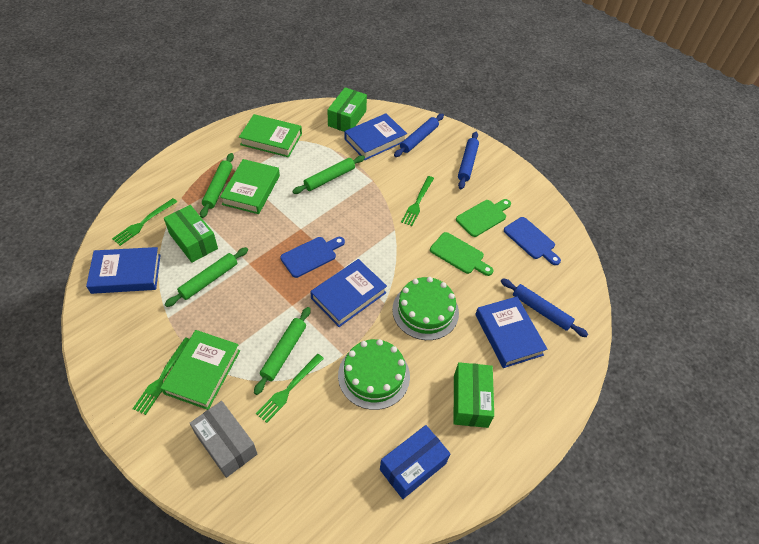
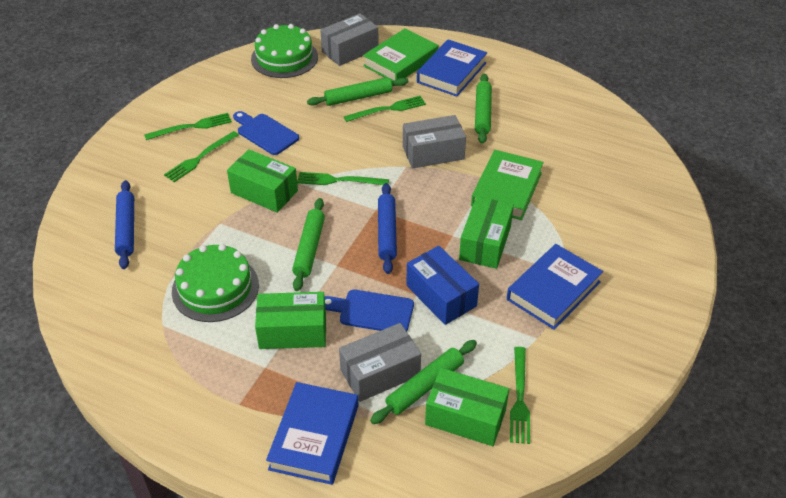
blue book: [86,247,161,294] [310,259,387,327] [344,113,407,160] [475,296,547,368] = 4 -> [266,382,359,485] [417,39,487,97] [507,244,603,330] = 3
blue rolling pin: [394,114,444,157] [458,132,479,189] [501,278,588,337] = 3 -> [115,180,134,269] [378,183,397,274] = 2
green book: [160,330,240,410] [220,159,280,214] [239,114,302,157] = 3 -> [363,28,438,81] [471,150,544,220] = 2
green box: [164,205,218,263] [328,87,367,132] [453,362,494,428] = 3 -> [227,149,298,213] [255,292,326,349] [425,368,509,446] [459,196,514,269] = 4
green cutting board: [430,232,493,276] [456,199,511,237] = 2 -> none = 0
green fork: [112,198,177,246] [133,337,189,415] [256,354,324,423] [401,176,434,226] = 4 -> [144,113,232,140] [164,131,239,182] [297,172,389,185] [344,96,426,122] [510,347,530,444] = 5
grey box: [190,401,257,478] = 1 -> [320,13,379,66] [339,323,421,402] [403,115,466,169] = 3

